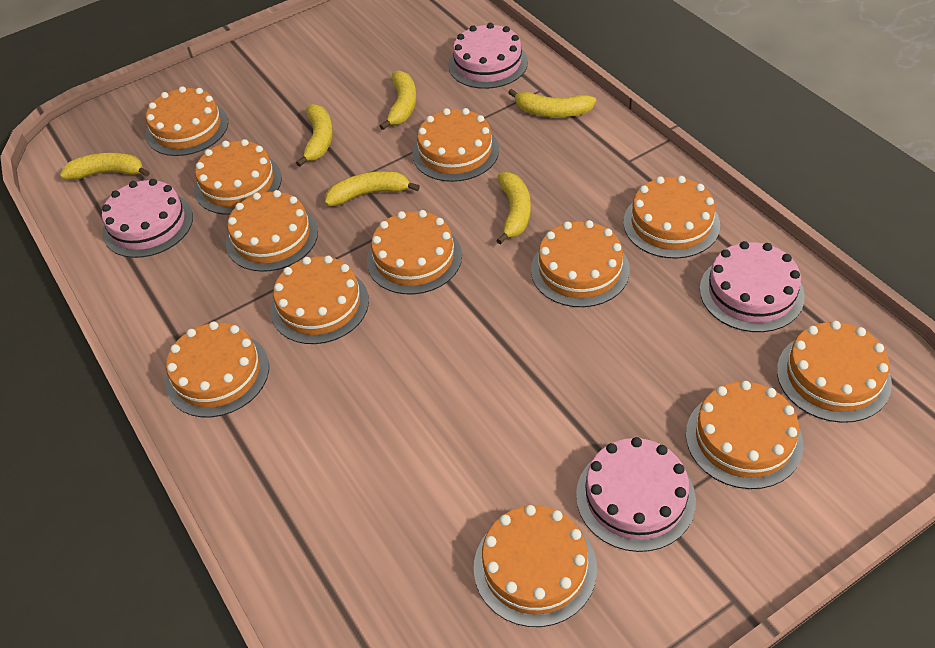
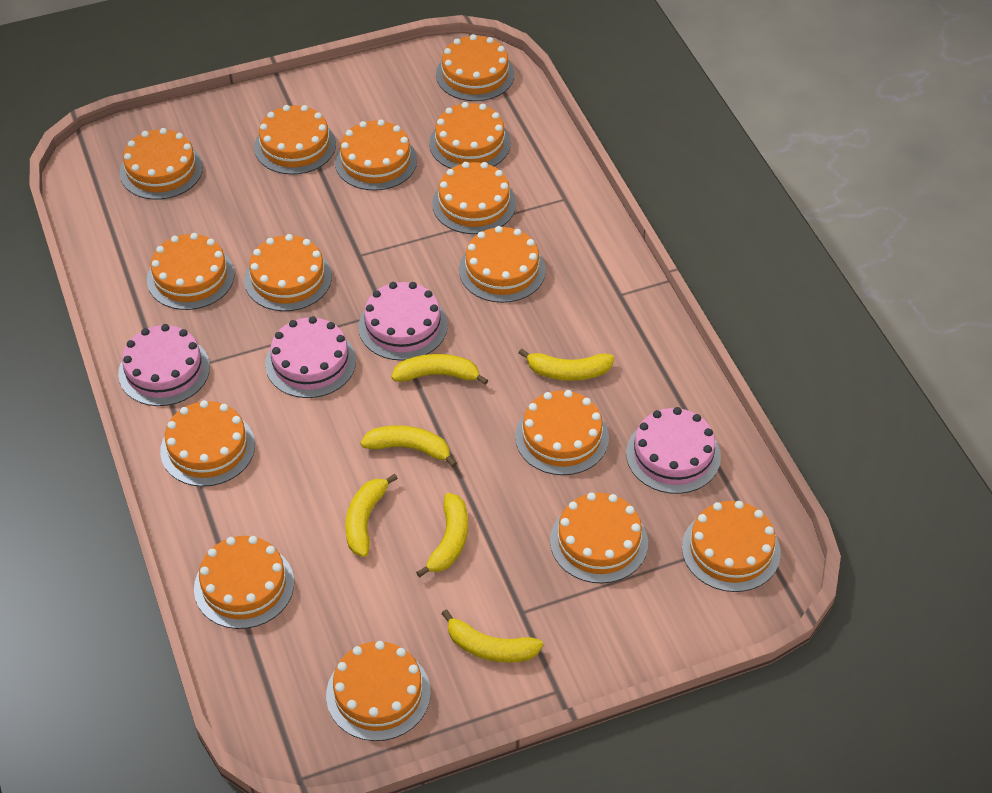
orange cake: [146,86,228,156] [165,321,269,417] [194,139,282,215] [226,190,318,272] [271,256,369,344] [367,210,462,294] [413,108,499,182] [474,505,597,627] [531,220,630,307] [623,176,720,259] [686,381,803,489] [777,321,892,423] = 12 -> [120,128,203,200] [147,233,235,310] [160,400,255,487] [194,536,294,629] [244,234,332,311] [254,105,336,175] [326,641,431,741] [335,119,417,191] [429,102,511,169] [432,162,516,234] [436,34,515,101] [459,226,546,303] [515,390,609,475] [550,492,648,583] [682,501,781,592] = 15

